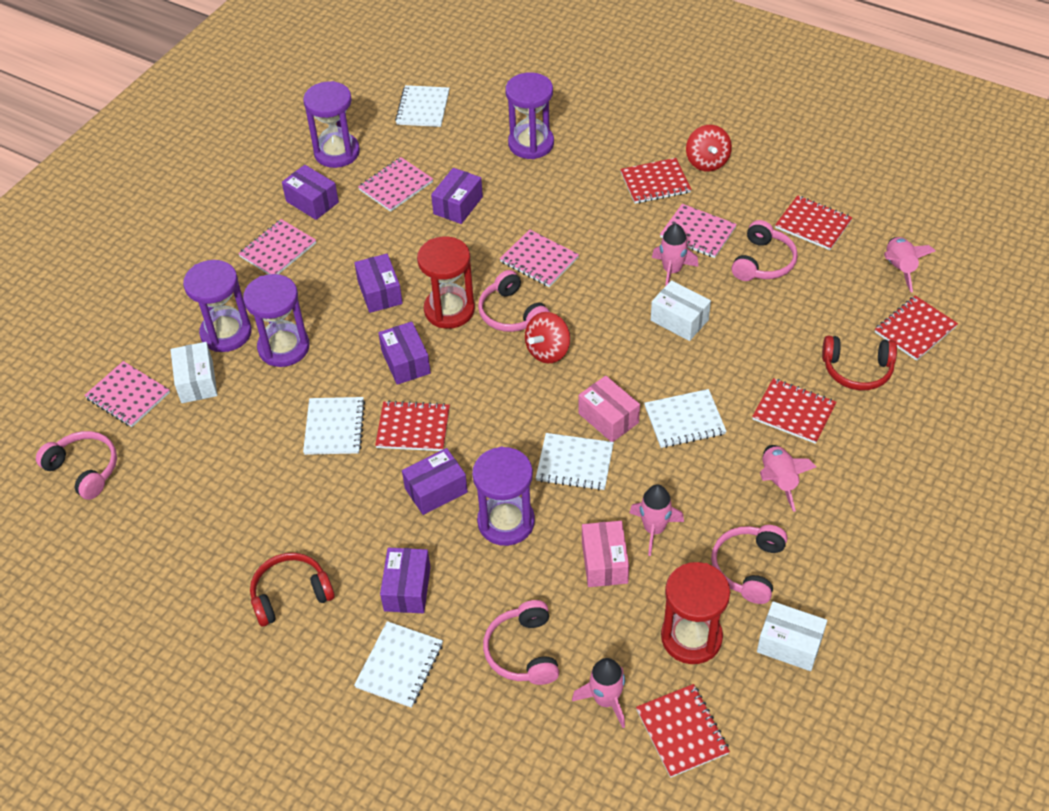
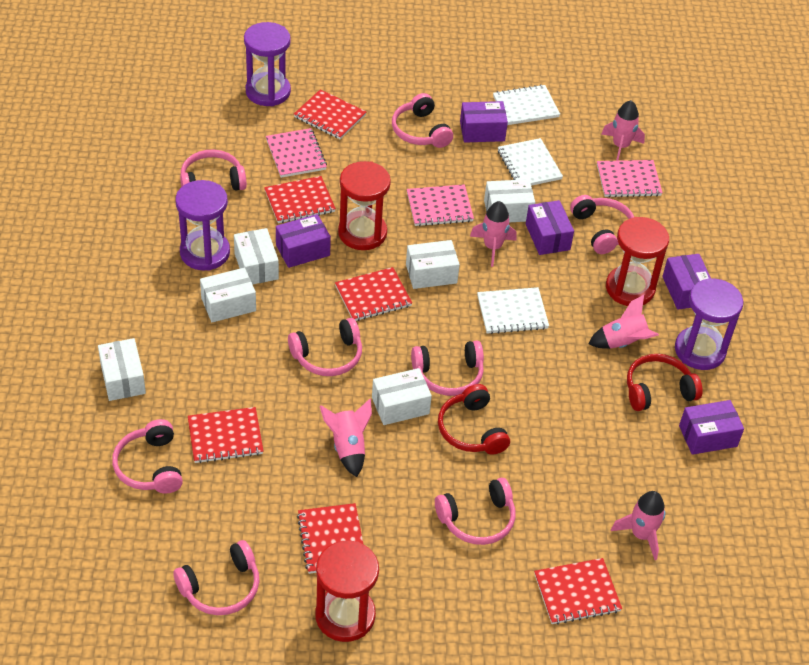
pink box: [579,376,640,442] [582,521,629,587] = 2 -> none = 0
pink headphones: [36,431,117,500] [478,270,550,332] [483,600,559,685] [711,525,787,604] [731,220,798,281] = 5 -> [112,419,183,494] [173,540,260,615] [180,150,247,191] [288,318,362,376] [392,93,453,148] [411,341,484,396] [435,478,516,545] [570,195,634,254] = 8
pink notebook: [84,361,170,427] [238,219,316,274] [358,157,433,212] [500,229,579,287] [660,204,737,258] = 5 -> [266,128,327,178] [407,184,474,226] [597,160,663,197] = 3
purple box: [282,165,339,220] [354,254,403,313] [378,322,431,385] [380,548,431,613] [402,448,468,515] [431,168,483,224] = 6 -> [276,214,331,268] [460,101,508,143] [526,200,574,255] [662,254,711,310] [679,400,744,455] = 5
purple hourglass: [183,260,252,352] [243,274,310,367] [303,81,360,168] [472,447,535,546] [505,72,554,159] = 5 -> [175,180,230,271] [244,22,291,106] [675,278,743,370] = 3
red hourglass: [417,237,475,329] [661,562,730,664] = 2 -> [315,541,379,642] [338,161,391,250] [606,217,669,306] = 3
red spinning top: [525,312,570,363] [686,125,732,171] = 2 -> none = 0
white box: [171,342,217,403] [651,280,711,341] [757,601,827,671] = 3 -> [98,338,146,401] [200,268,256,322] [234,228,279,285] [372,368,432,425] [406,240,460,289] [484,179,535,222] = 6
white notebook: [303,397,365,455] [354,621,443,708] [395,85,449,127] [536,433,614,490] [644,389,726,448] = 5 -> [477,287,549,334] [493,84,560,125] [498,138,563,186] = 3

